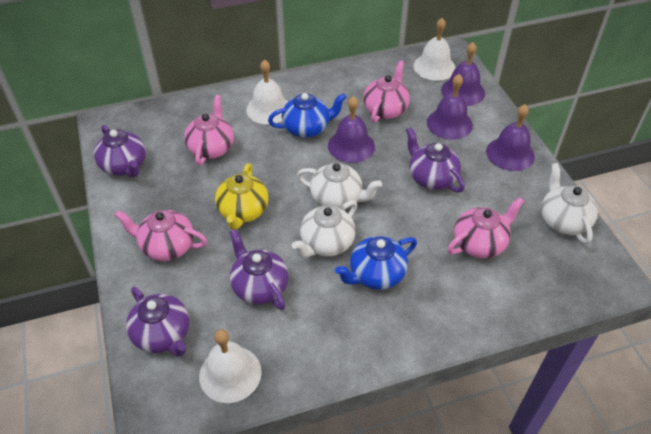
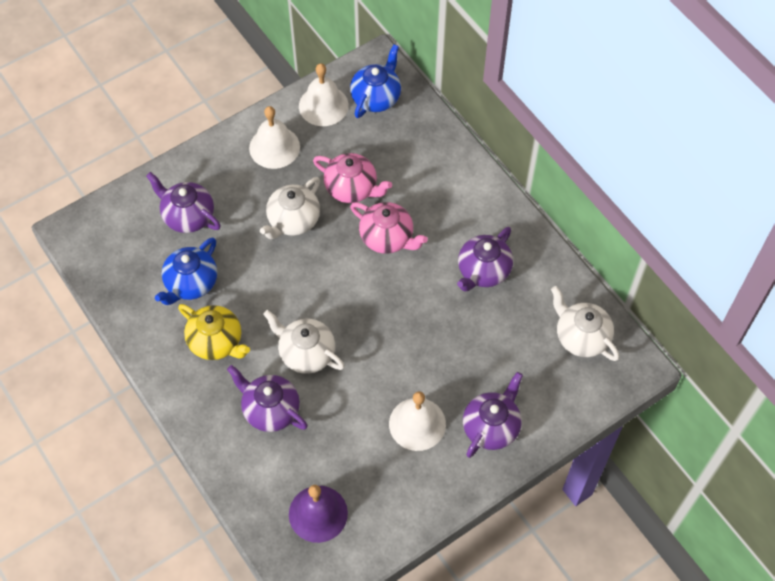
pink teapot: [114,210,207,261] [184,95,234,165] [363,60,410,123] [448,197,524,259] = 4 -> [313,153,392,203] [350,202,428,254] = 2
purple bell: [328,96,375,163] [427,74,473,140] [441,42,485,106] [486,104,535,171] = 4 -> [289,485,348,543] = 1

